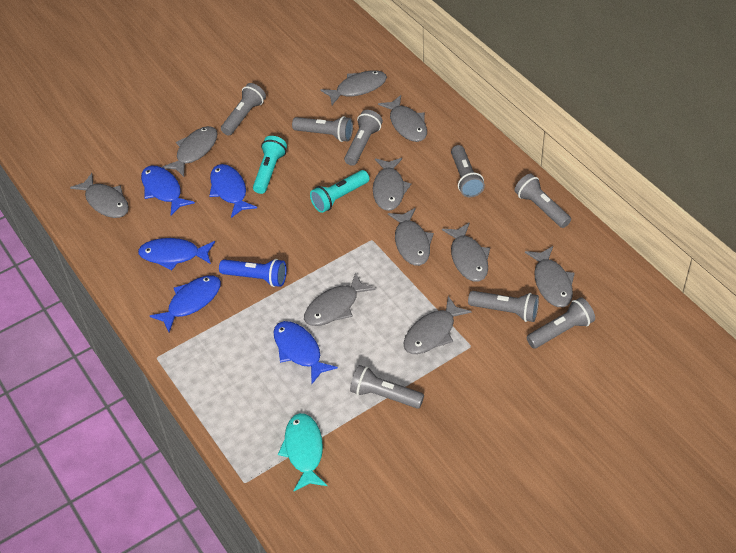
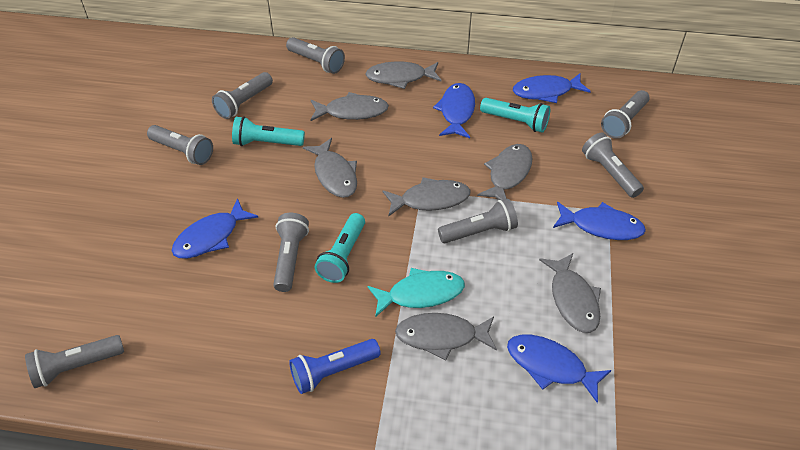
grey fish: [70,173,129,218] [162,126,218,177] [304,272,376,326] [320,70,387,105] [373,158,411,211] [378,95,427,142] [388,208,434,266] [403,296,472,354] [442,223,490,282] [525,246,575,307] = 10 -> [303,138,357,198] [310,92,389,121] [365,61,441,89] [383,177,471,216] [395,313,497,360] [477,144,533,201] [539,253,601,333] = 7
turquoise flashlight: [253,136,287,194] [310,170,369,213] = 2 -> [232,116,305,146] [315,213,365,283] [480,98,550,133] = 3

